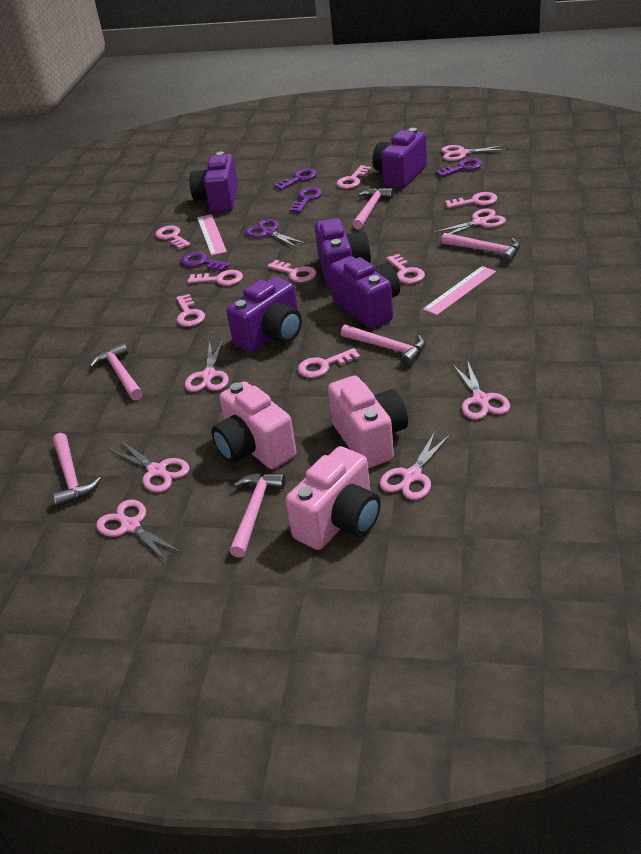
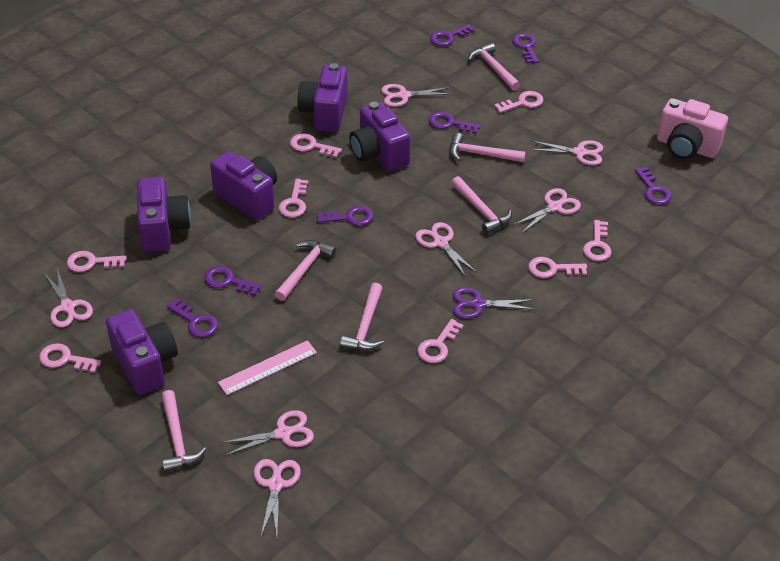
pink camera: [211,381,297,469] [286,446,381,550] [328,376,408,468] = 3 -> [657,98,728,159] = 1
pink ruler: [197,214,227,256] [423,266,496,315] = 2 -> [218,340,317,395] = 1
purple key: [181,252,230,271] [274,169,317,190] [290,187,322,213] [435,158,482,177] = 4 -> [167,298,218,337] [204,266,262,296] [317,206,373,226] [428,111,480,134] [430,24,475,46] [512,33,539,64] [635,167,672,205] = 7

